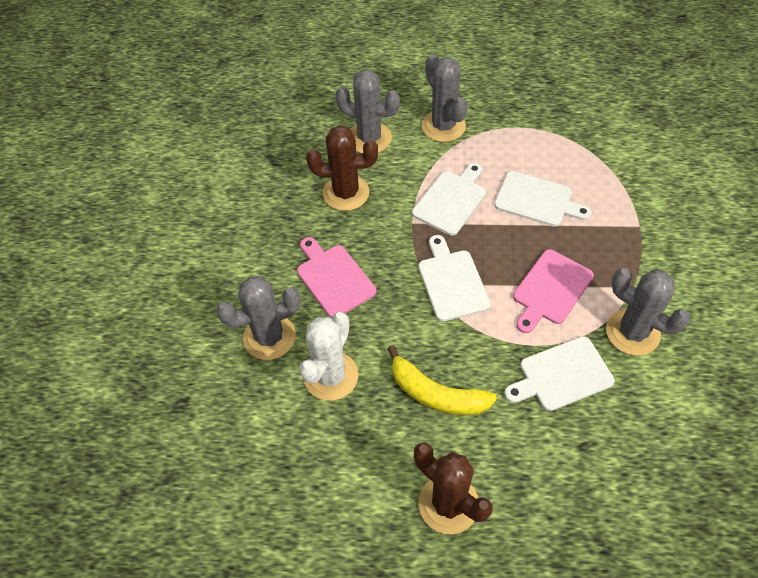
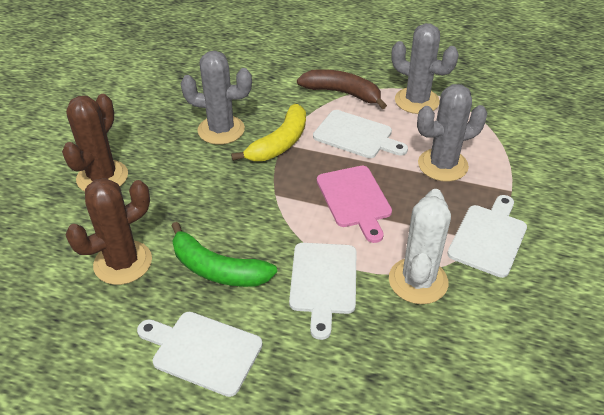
brown banana: none = 0 -> [297,69,387,109] = 1
green banana: none = 0 -> [172,222,277,287] = 1
grey cactus: [216,276,300,360] [336,70,400,153] [422,55,467,142] [606,268,690,355] = 4 -> [181,51,252,145] [391,23,459,114] [417,84,487,182] = 3
pink cutting board: [297,237,376,318] [513,249,594,333] = 2 -> [317,166,392,243] = 1

